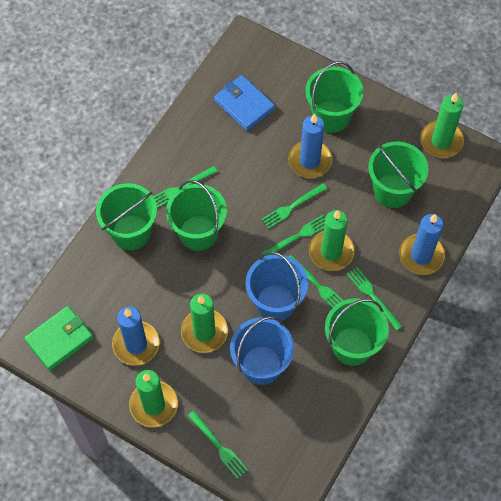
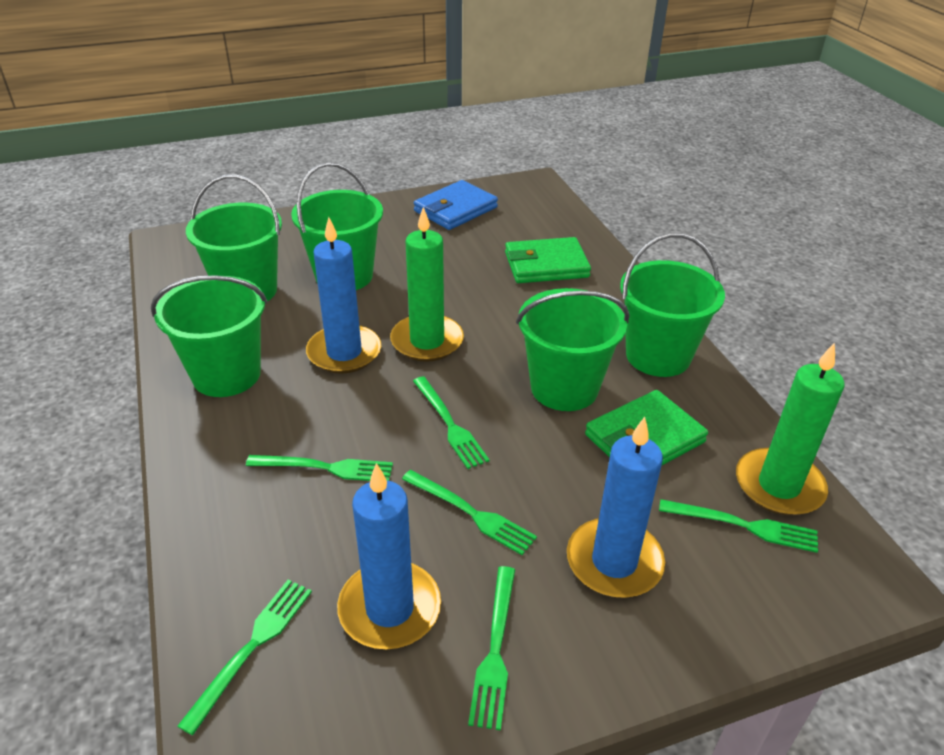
blue bucket: [230,316,294,385] [246,251,308,321] = 2 -> none = 0
green candle: [129,370,178,427] [181,294,228,353] [309,210,355,271] [420,93,464,158] = 4 -> [390,207,464,362] [736,343,844,516] = 2
green wallet: [24,306,93,371] = 1 -> [505,237,591,283] [585,390,708,466] = 2

